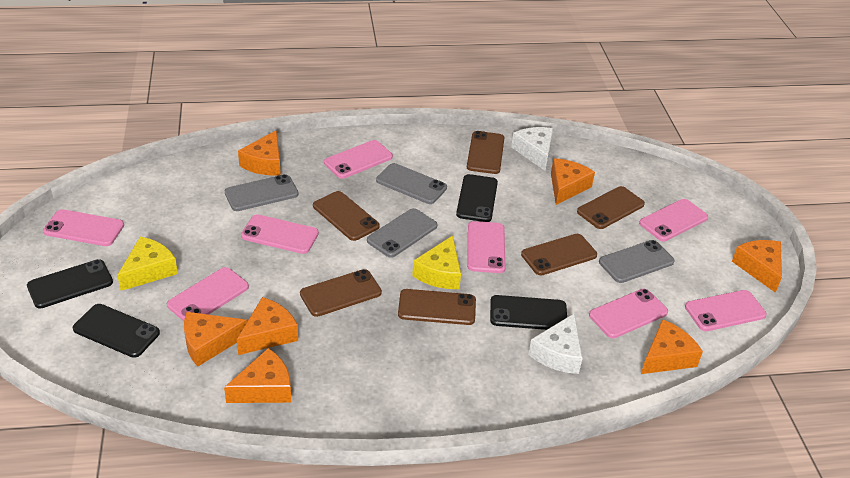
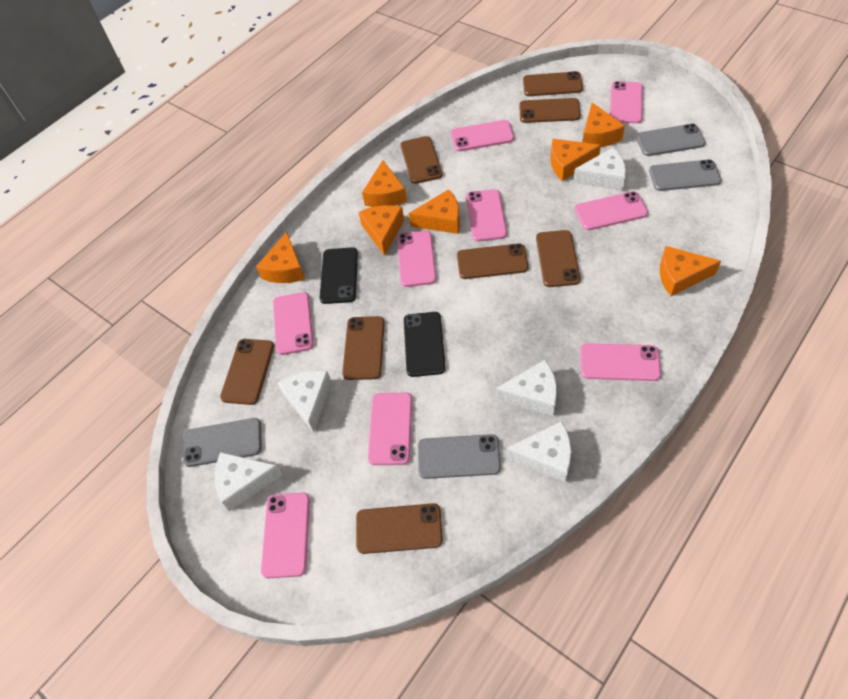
black phone: [27,259,113,309] [73,304,160,358] [456,174,498,222] [490,295,567,330] = 4 -> [320,247,358,304] [404,312,446,377] = 2
brown phone: [300,269,382,317] [313,191,380,241] [398,289,476,325] [467,131,505,174] [521,234,597,275] [577,186,645,229] = 6 -> [220,339,274,405] [342,316,385,380] [356,503,443,554] [401,136,442,184] [457,243,529,279] [519,98,581,123] [523,71,583,96] [536,230,581,287] = 8
pink phone: [43,209,124,246] [167,267,249,321] [241,214,319,254] [324,140,393,179] [467,221,506,273] [589,289,668,338] [639,199,708,241] [685,290,767,331] = 8 -> [261,492,310,578] [273,292,314,355] [368,393,412,465] [397,231,436,287] [451,120,514,151] [466,189,507,242] [575,191,648,230] [580,343,661,381] [610,81,643,123] = 9
white cheese: [511,127,553,171] [528,313,583,374] = 2 -> [215,452,283,511] [278,370,332,432] [496,360,557,416] [506,421,571,482] [573,148,626,191] = 5
yellow cheese: [117,237,178,291] [412,236,461,289] = 2 -> none = 0

